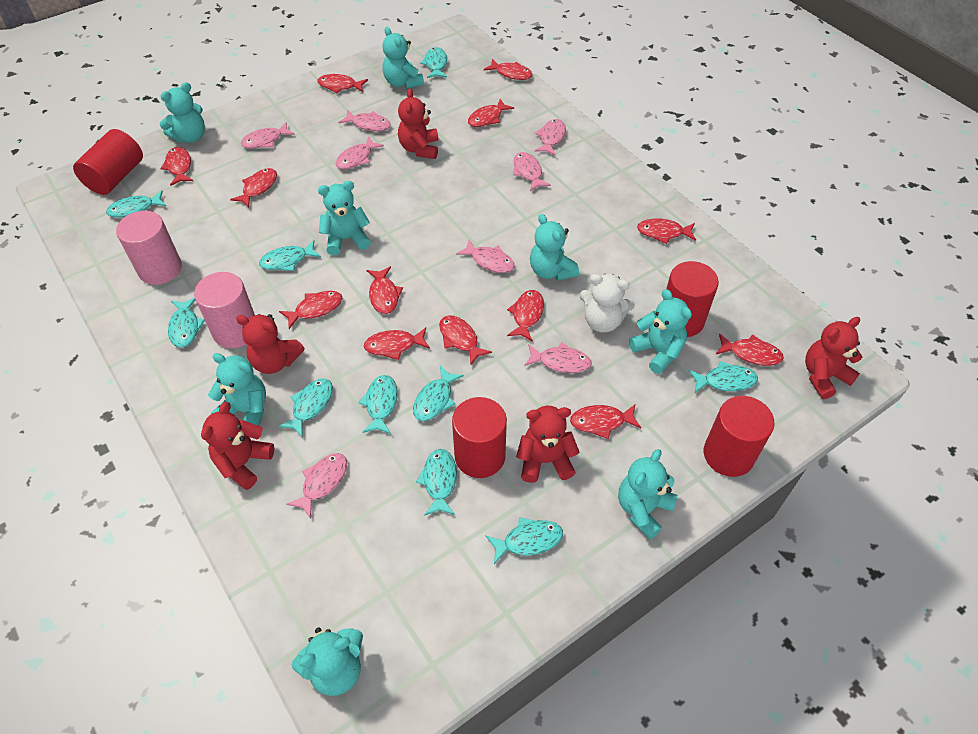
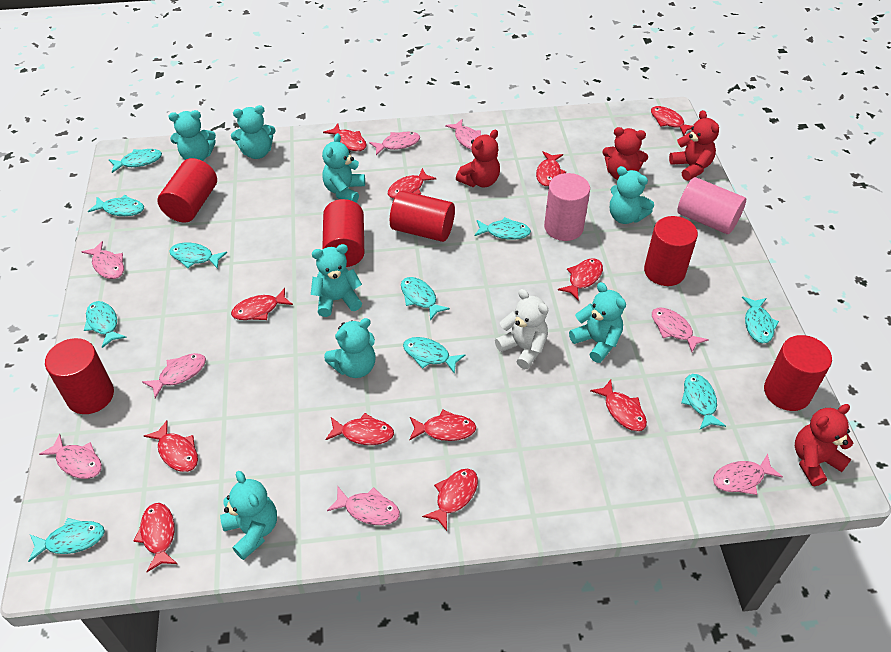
red cylinder: [73,129,143,195] [452,397,507,478] [663,261,719,337] [704,396,774,477] = 4 -> [45,338,114,414] [158,158,217,223] [322,199,364,267] [390,191,455,242] [644,216,698,286] [764,335,832,411] = 6
red fish: [160,147,193,186] [230,168,277,208] [279,291,342,329] [317,74,368,93] [364,327,430,360] [367,266,403,314] [439,315,492,366] [468,99,514,127] [484,59,533,80] [507,290,544,342] [570,405,641,439] [637,218,696,244] [716,334,784,366] = 13 -> [134,503,177,572] [144,420,198,472] [231,288,293,320] [323,123,367,151] [325,413,394,445] [388,168,436,199] [409,410,476,441] [422,469,478,531] [536,151,566,186] [558,258,603,300] [590,379,647,431] [651,106,693,136] = 12
red teddy bear: [201,402,274,490] [236,314,304,374] [398,89,438,159] [516,406,580,483] [805,317,862,399] = 5 -> [456,130,500,187] [602,127,648,180] [669,110,719,181] [795,404,853,486] = 4

